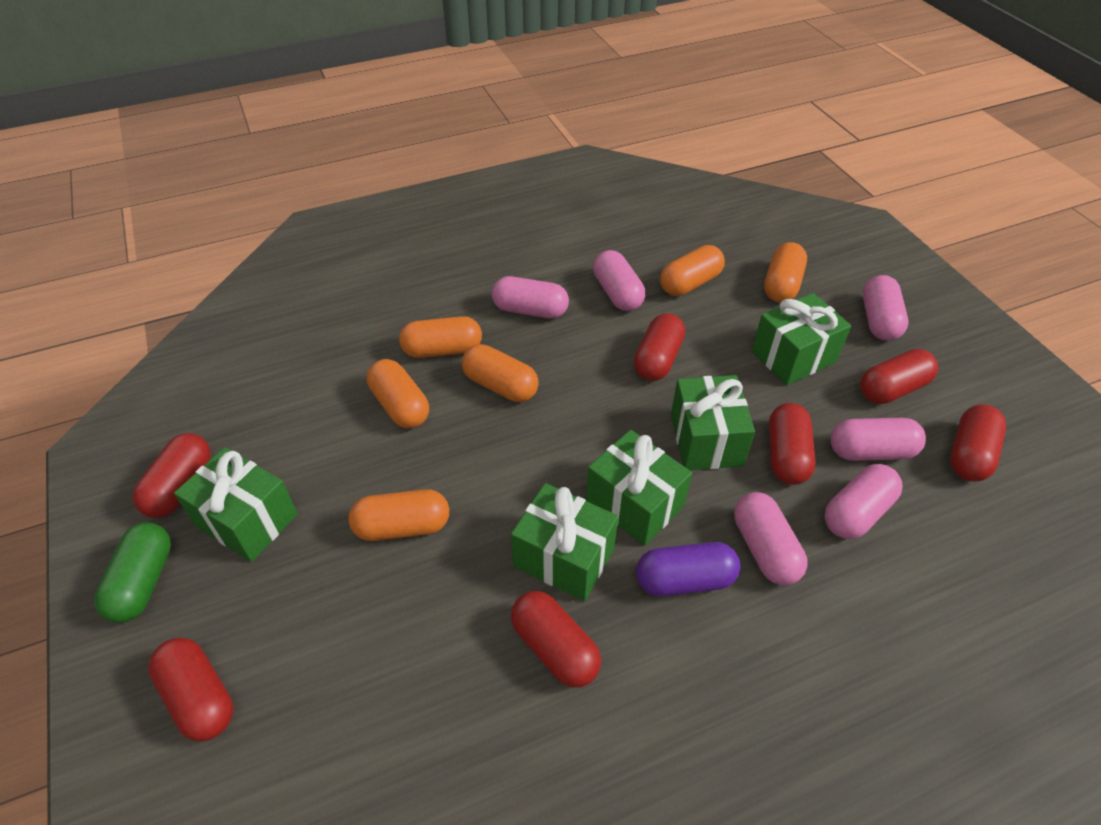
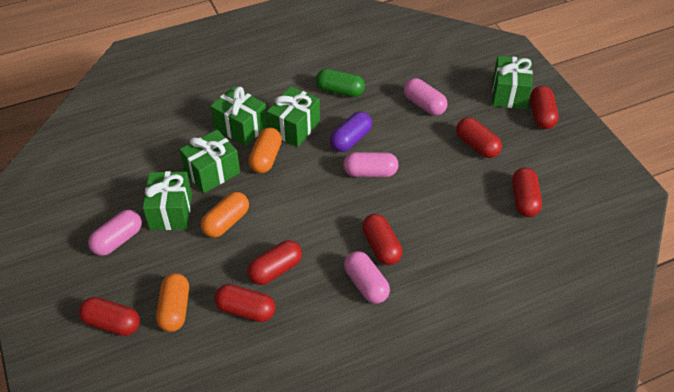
orange capsule: [348,489,449,541] [367,359,429,428] [399,316,482,358] [462,344,539,402] [660,245,725,296] [764,242,807,303] = 6 -> [156,273,189,332] [201,192,249,238] [248,127,282,173] = 3
pink capsule: [492,276,569,319] [593,250,645,311] [734,492,808,585] [824,464,902,539] [830,418,926,461] [863,275,908,341] = 6 -> [88,210,142,256] [343,152,399,177] [344,251,390,304] [404,78,447,116] = 4

